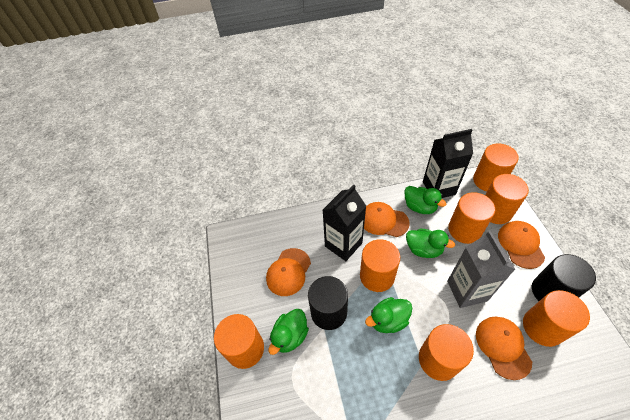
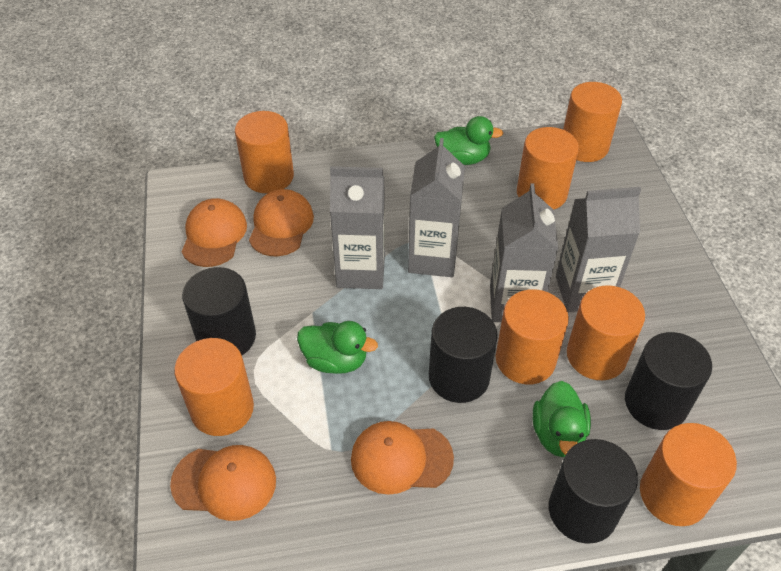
black carton: [323,185,366,261] [423,129,473,198] = 2 -> none = 0
black cylinder: [308,276,348,330] [532,254,596,301] = 2 -> [182,267,256,355] [429,307,498,403] [549,439,638,544] [625,332,712,430] = 4
green duck: [269,309,309,355] [365,297,412,333] [404,186,447,214] [406,229,455,258] = 4 -> [297,321,378,374] [434,116,503,165] [533,381,591,457] = 3
grey carton: [447,231,516,308] = 1 -> [330,166,385,289] [408,138,465,277] [490,183,559,322] [556,187,641,312] = 4

